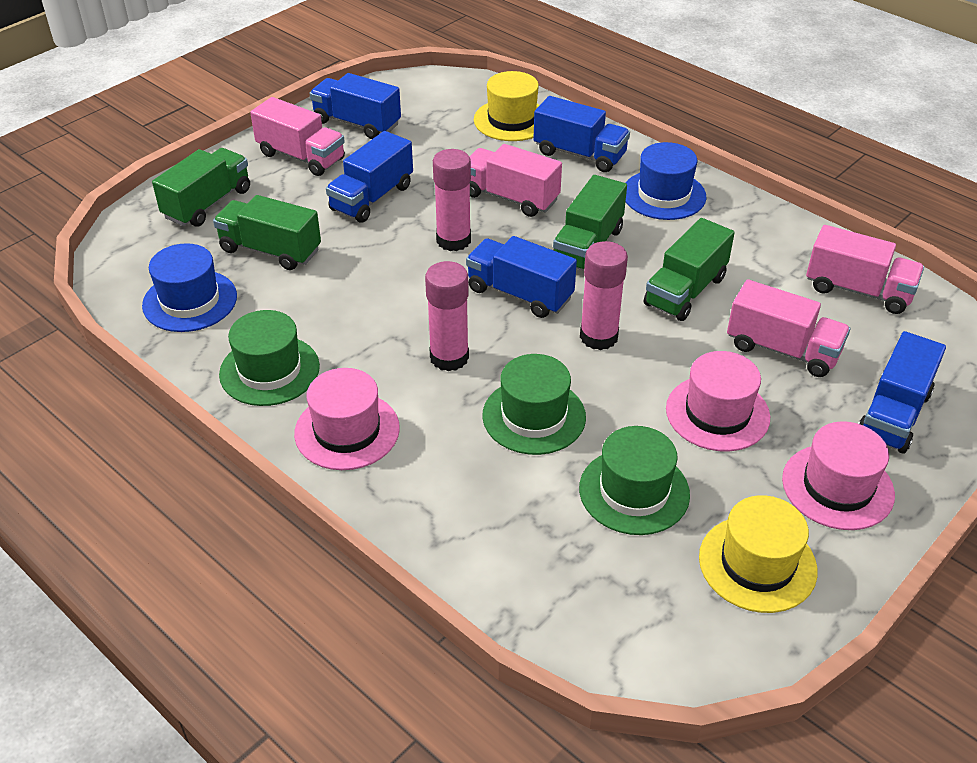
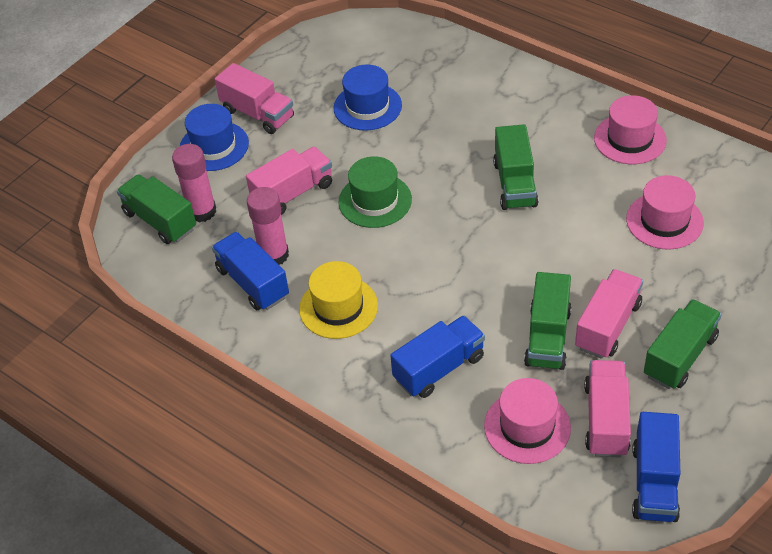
blue truck: [309,73,401,139] [326,131,413,223] [466,236,577,318] [533,96,630,172] [858,331,946,454] = 5 -> [212,232,289,310] [390,315,485,398] [632,412,680,522] = 3
green hat: [219,310,320,406] [482,354,586,455] [579,426,690,535] = 3 -> [338,156,412,228] = 1
pink glue stick: [425,261,469,371] [433,149,471,251] [580,241,628,350] = 3 -> [172,144,216,222] [247,187,289,265] = 2
yellow hat: [474,71,540,141] [699,495,818,613] = 2 -> [299,261,378,339] = 1

